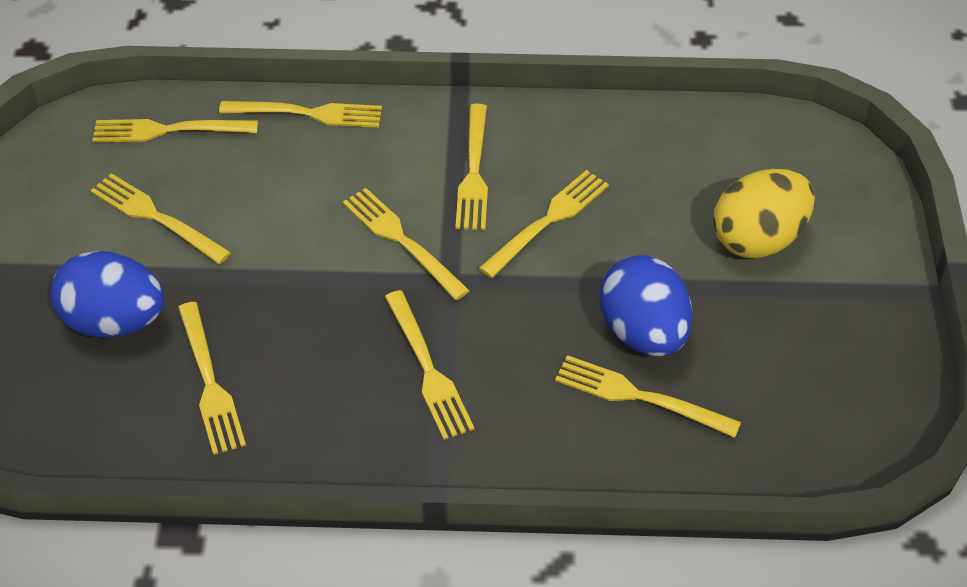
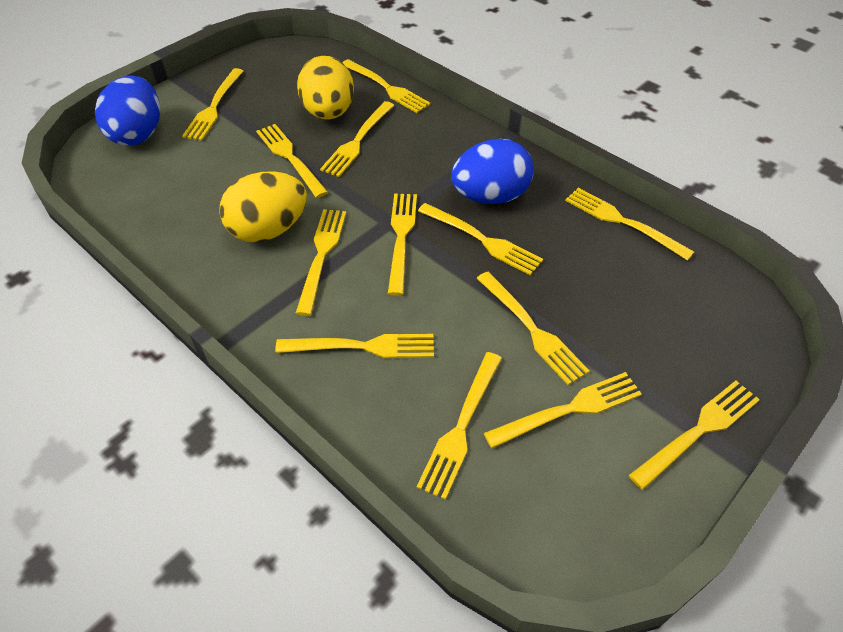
yellow egg: [713,169,815,258] = 1 -> [219,171,307,242] [297,56,354,120] = 2
yellow fork: [90,173,231,264] [92,119,258,142] [178,302,246,455] [219,101,382,128] [343,188,470,300] [385,290,475,440] [455,104,488,230] [479,170,609,278] [555,355,741,438] = 9 -> [182,68,244,141] [256,124,328,198] [275,334,434,358] [296,209,346,316] [320,101,394,177] [342,59,431,113] [388,194,417,296] [417,352,502,500] [418,203,543,275] [476,272,590,385] [484,372,642,448] [565,188,694,261] [628,381,760,490] = 13

